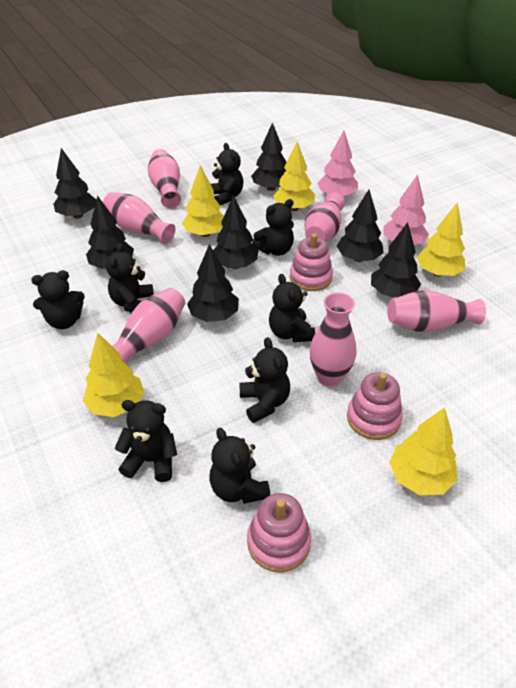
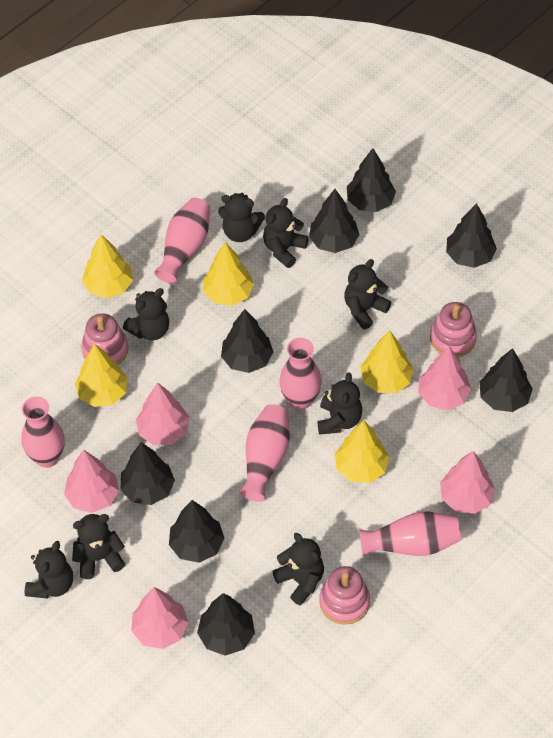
black tree: [54,148,96,218] [86,195,134,269] [187,244,239,322] [213,195,258,269] [251,122,287,191] [337,190,384,262] [371,222,421,298] = 7 -> [121,442,175,505] [169,500,225,563] [197,593,255,656] [221,309,273,373] [309,189,359,253] [347,148,396,212] [446,203,497,268] [479,348,533,412] = 8
pink tree: [317,131,358,195] [383,174,429,245] = 2 -> [64,450,119,513] [131,587,189,649] [136,382,190,445] [418,346,472,410] [440,451,495,514] = 5
pink vase: [103,192,176,244] [112,288,185,363] [148,149,181,208] [305,192,345,241] [310,292,356,387] [387,290,486,332] = 6 -> [21,397,65,468] [154,198,210,284] [239,404,290,502] [279,338,322,410] [359,512,461,556] = 5

